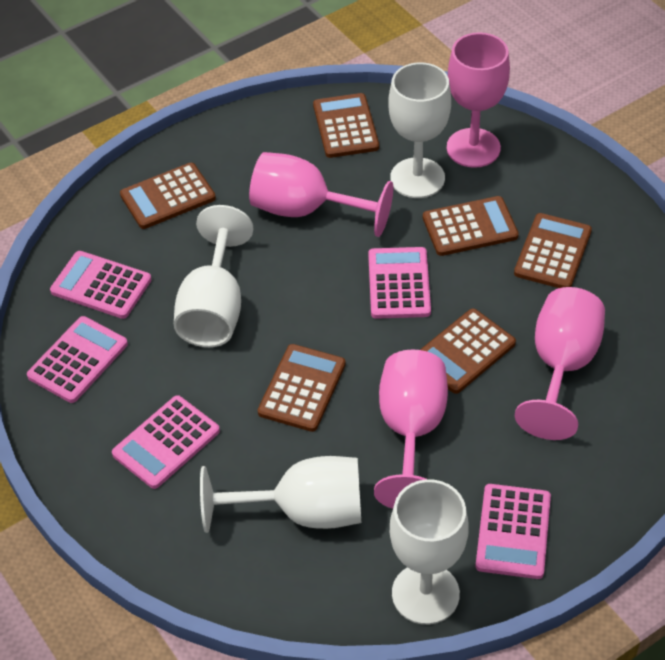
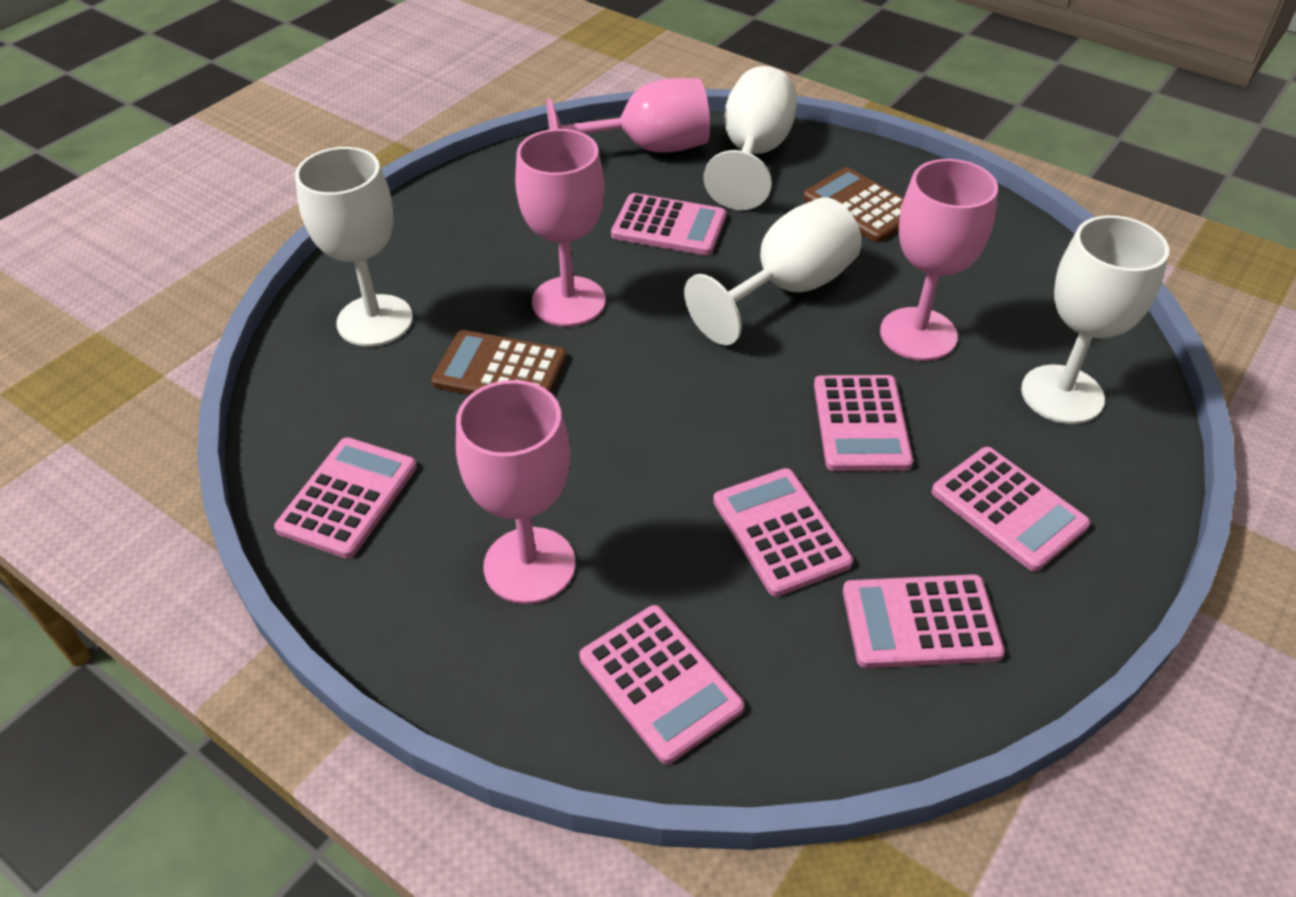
brown calculator: [120,163,216,229] [258,344,346,432] [313,93,379,158] [420,309,516,394] [423,196,519,256] [514,213,592,288] = 6 -> [431,330,567,395] [803,167,904,242] = 2
pink calculator: [27,316,128,403] [50,251,152,319] [112,395,220,489] [368,247,431,319] [475,484,551,579] = 5 -> [274,437,417,559] [580,605,744,764] [611,193,726,255] [713,468,853,597] [814,375,913,471] [843,574,1005,668] [932,447,1090,571] = 7

